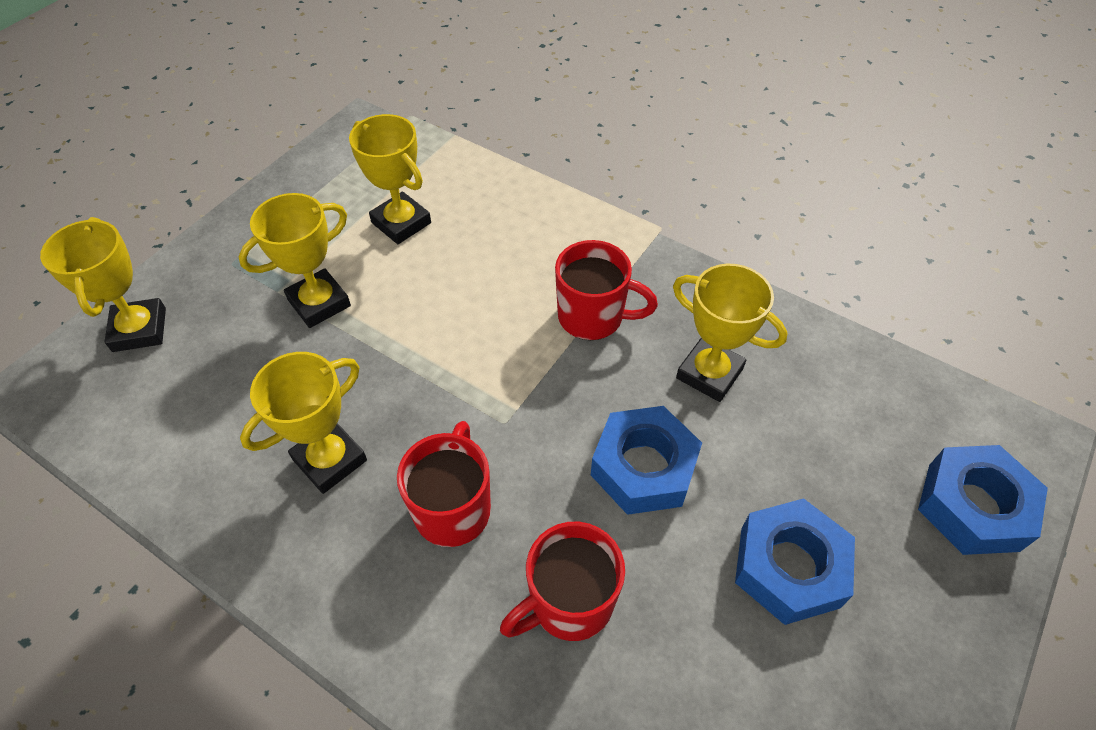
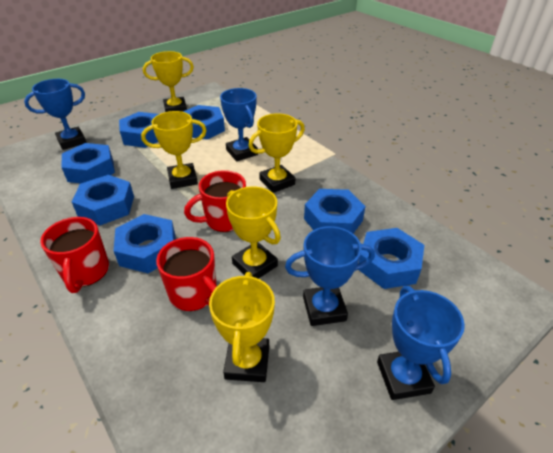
blue nut: [591,406,702,515] [735,498,855,625] [918,445,1048,555] = 3 -> [62,143,115,183] [72,175,134,225] [114,214,176,274] [119,112,159,148] [183,105,225,140] [304,189,366,234] [359,228,424,289] = 7
blue trophy: none = 0 -> [24,79,87,150] [220,88,258,161] [285,226,375,326] [377,286,465,400] = 4

